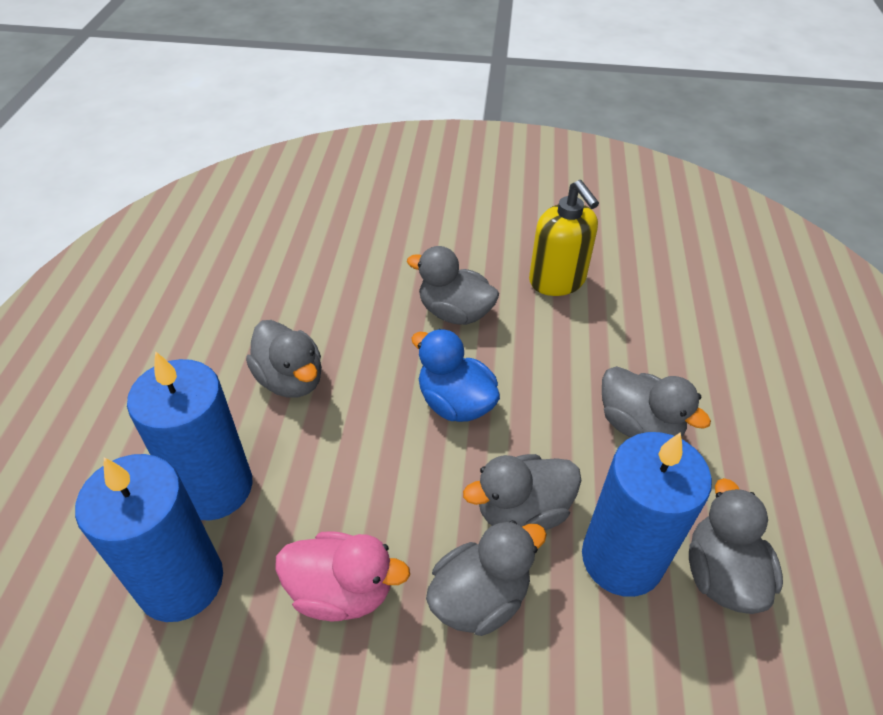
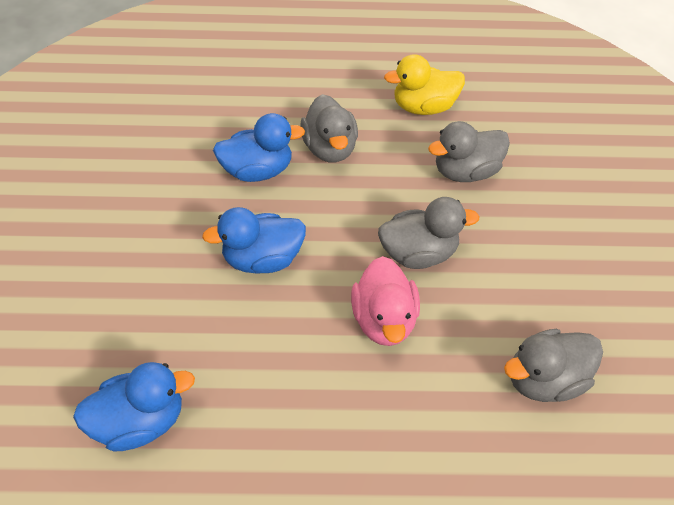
blue candle: [75,454,223,622] [127,351,252,521] [582,432,712,597] = 3 -> none = 0
blue duck: [412,329,500,422] = 1 -> [73,362,195,451] [202,207,306,274] [213,113,305,182] = 3
grey duck: [246,320,322,398] [407,246,499,325] [426,520,547,636] [463,454,581,530] [602,366,711,438] [689,478,783,614] = 6 -> [300,94,358,163] [378,197,479,269] [428,121,510,182] [504,329,603,402] = 4
yellow duck: none = 0 -> [384,54,465,115] = 1
yellow soap dispenser: [529,180,599,296] = 1 -> none = 0

